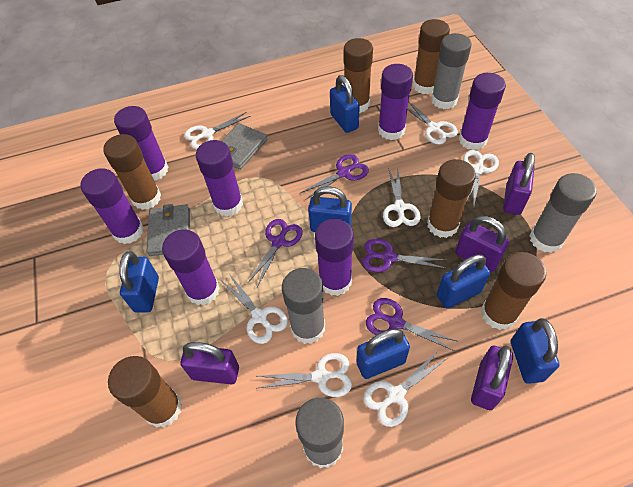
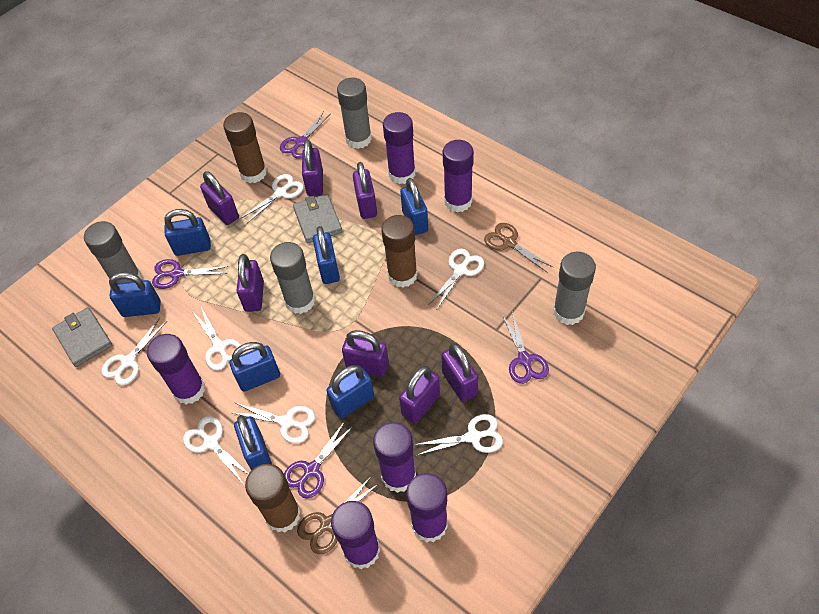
blue padlock: [119,251,159,313] [308,186,352,232] [330,75,360,133] [357,328,410,379] [437,254,490,309] [511,318,560,384] = 6 -> [109,272,161,317] [164,209,211,256] [229,342,280,391] [234,415,272,471] [313,226,340,284] [326,365,374,418] [400,178,428,235] = 7
brown glue stick: [103,134,161,210] [108,356,182,428] [344,38,373,113] [413,19,450,94] [427,159,476,238] [481,252,546,330] = 6 -> [223,112,267,183] [245,464,301,532] [381,215,418,288] = 3
brown scissors: none = 0 -> [297,477,378,554] [484,223,554,273] = 2
purple glue stick: [80,168,144,244] [114,106,168,181] [162,229,220,305] [196,140,243,216] [315,219,354,296] [378,64,413,140] [459,73,506,150] = 7 -> [147,334,205,404] [331,501,380,569] [373,422,416,493] [383,112,416,184] [406,473,448,542] [443,140,474,212] = 6
purple padlock: [181,342,239,385] [455,216,509,272] [471,345,513,410] [503,153,535,215] = 4 -> [200,171,239,225] [237,254,264,312] [302,140,323,196] [342,330,389,377] [353,162,377,219] [399,366,440,423] [441,343,478,402] = 7

